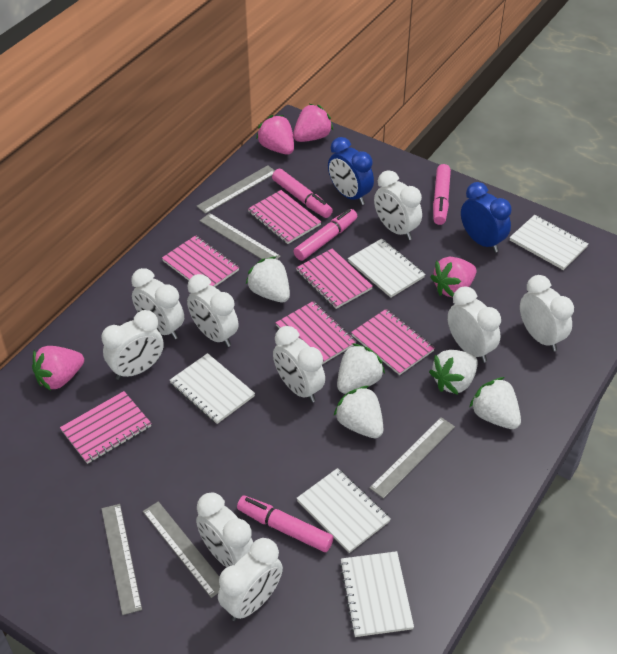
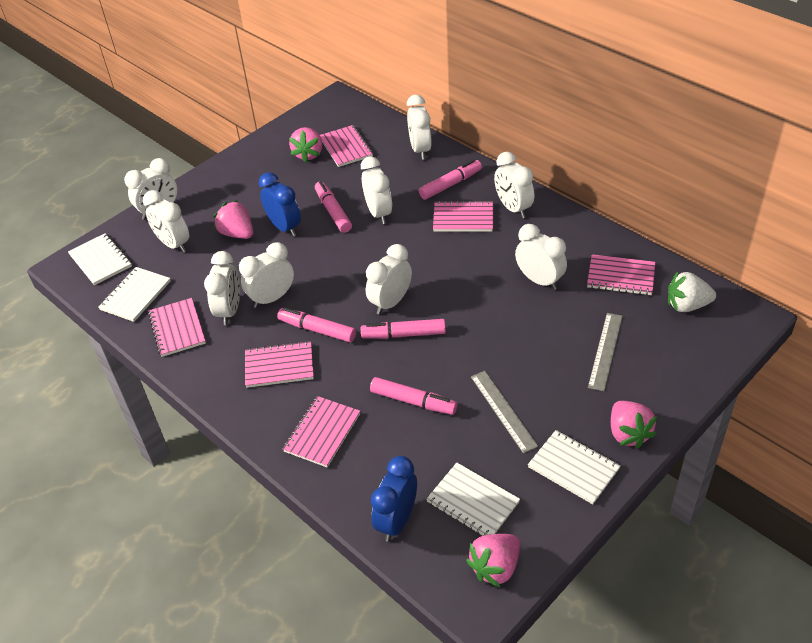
grey ruler: [101,504,142,615] [143,501,220,598] [197,165,275,214] [200,213,281,259] [370,417,455,499] = 5 -> [471,371,538,454] [588,313,623,391] = 2
pink marker: [237,496,334,552] [272,169,333,218] [294,209,357,261] [433,164,451,225] = 4 -> [277,307,356,343] [315,181,352,233] [361,319,446,339] [370,377,458,415] [419,159,482,200] = 5
white notebook: [170,353,255,424] [296,468,391,553] [339,551,414,637] [348,239,425,298] [510,215,588,270] = 5 -> [68,234,132,285] [98,267,171,322] [426,462,520,536] [528,430,621,504] = 4
white strawberry: [245,256,290,302] [334,386,383,438] [337,343,385,394] [429,350,478,395] [469,377,521,429] = 5 -> [668,271,716,312] = 1

